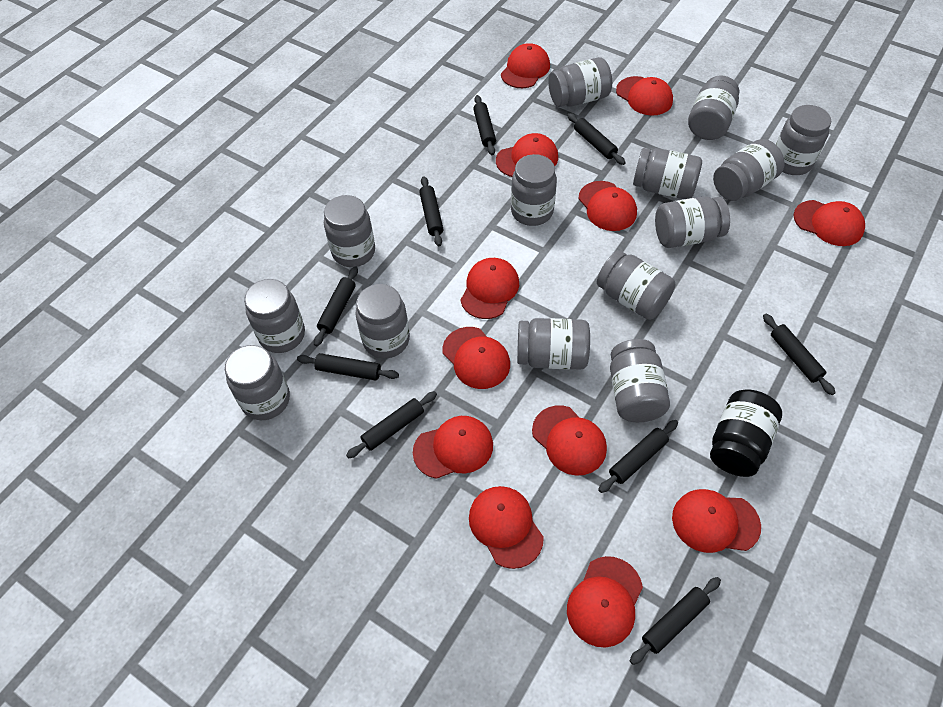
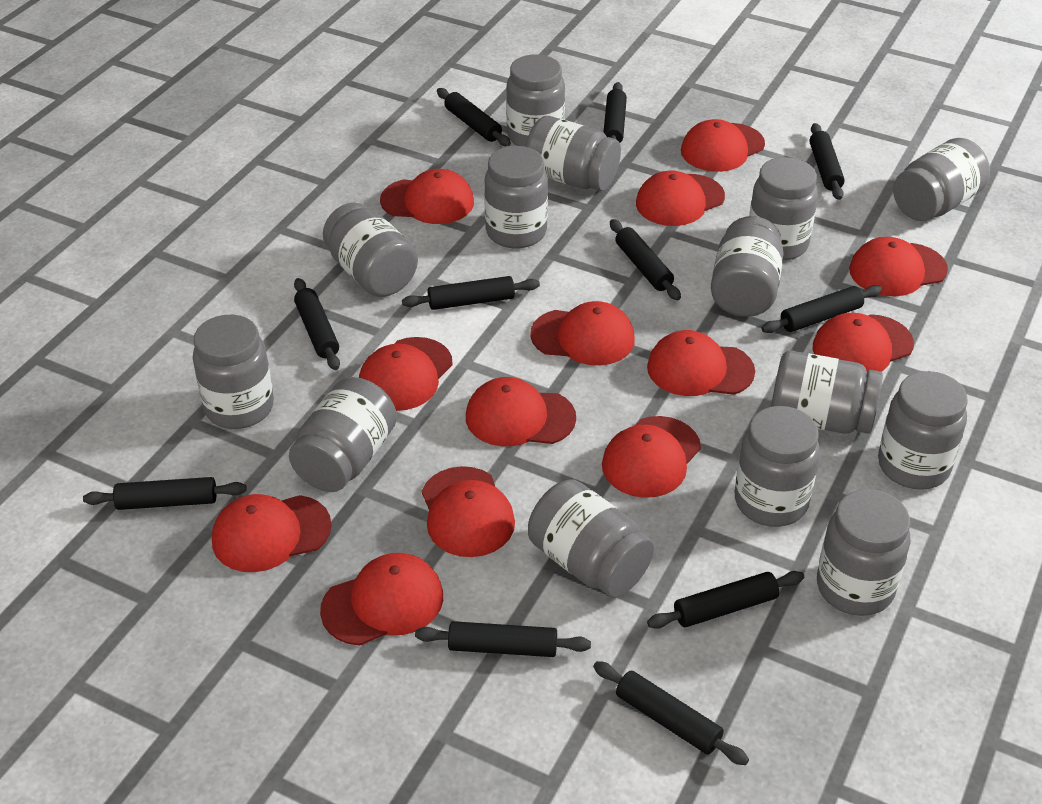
black jar: [710,389,782,477] = 1 -> none = 0
black rolling pin: [297,353,399,381] [314,266,358,346] [346,391,437,459] [419,176,443,246] [473,95,496,155] [567,113,626,165] [598,420,678,493] [630,577,721,665] [763,314,836,395] = 9 -> [83,477,247,510] [294,278,340,370] [402,276,540,310] [415,621,591,657] [437,88,511,146] [593,661,749,765] [603,82,627,143] [610,219,681,300] [647,571,804,629] [761,285,882,333] [809,123,845,200] = 11
red cap: [413,416,493,479] [443,327,510,389] [460,258,519,319] [469,486,544,569] [496,133,558,177] [501,43,550,88] [532,405,607,476] [567,556,643,648] [578,181,637,231] [616,76,673,116] [672,489,761,553] [794,200,865,246] = 12 -> [212,494,332,572] [320,553,443,646] [359,337,453,411] [380,169,474,224] [422,466,515,557] [466,377,576,446] [530,301,635,365] [602,416,701,498] [636,170,725,226] [647,330,755,396] [681,119,765,172] [813,313,914,372] [849,237,948,296] = 13

